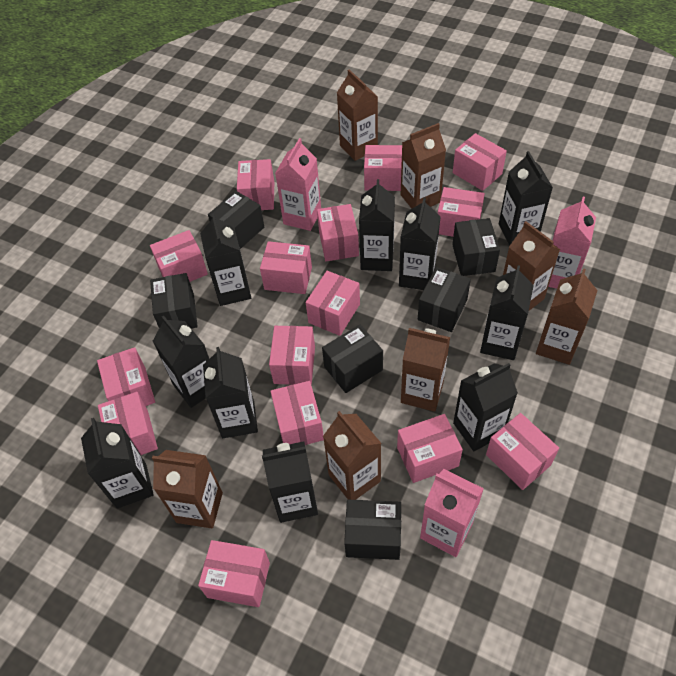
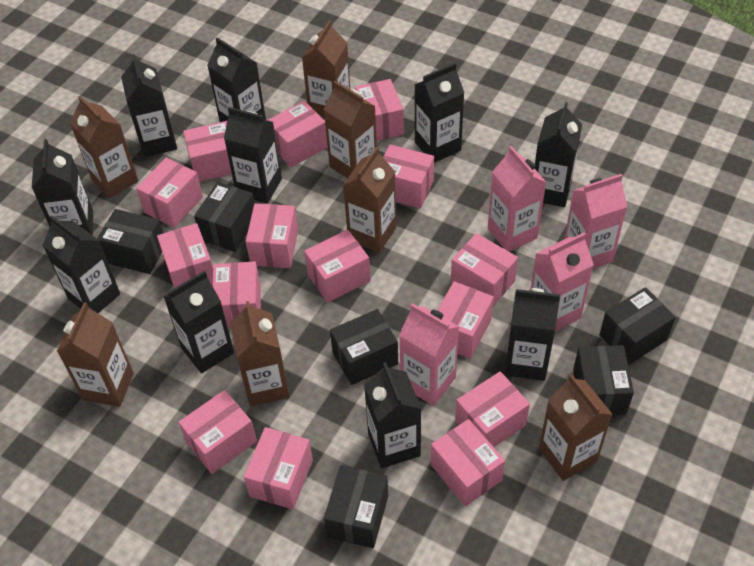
pink carton: [275,138,321,231] [420,469,484,557] [548,197,596,289] = 3 -> [399,303,459,406] [488,146,546,252] [530,232,594,332] [564,174,627,269] = 4

